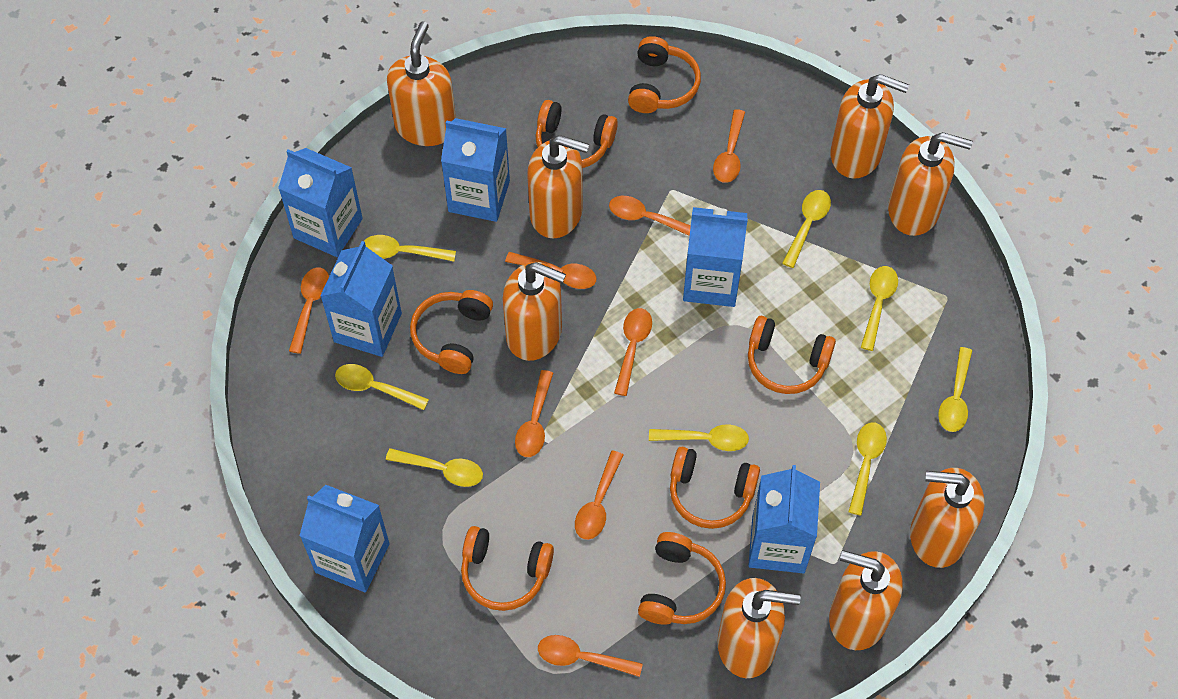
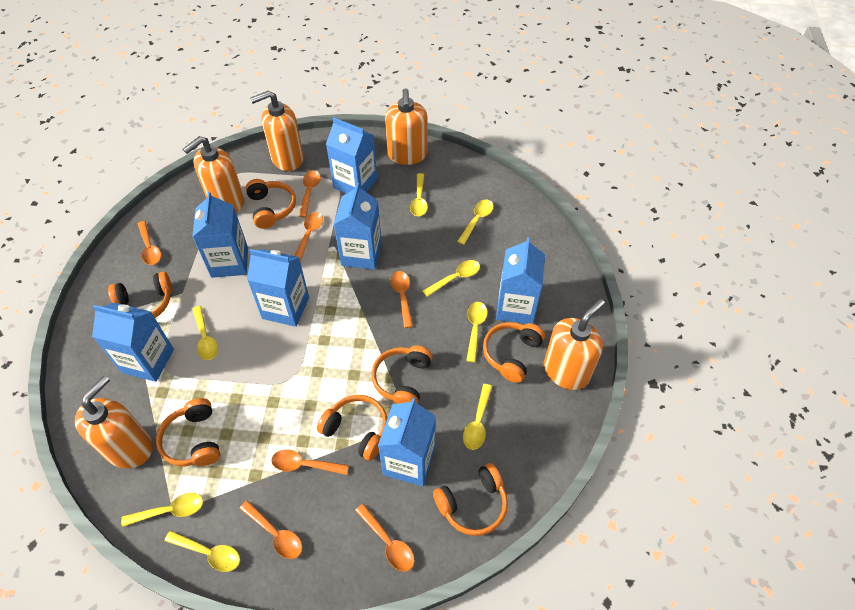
blue carton: [278,148,363,257] [299,485,390,592] [320,241,402,357] [441,118,510,222] [683,207,748,307] [748,465,820,573] = 6 -> [92,303,174,382] [192,191,248,278] [247,249,309,327] [326,117,377,194] [334,183,382,270] [378,398,436,486] [496,237,545,324] = 7
orange soap dispenser: [387,21,456,146] [503,262,566,361] [527,135,589,238] [717,578,801,678] [829,550,902,650] [830,74,909,179] [888,132,973,236] [910,468,985,568] = 8 -> [75,376,153,468] [183,136,245,213] [250,90,304,171] [385,88,427,165] [544,299,605,390] = 5
orange spoon: [289,267,329,354] [505,252,597,289] [515,370,553,457] [538,635,643,677] [575,450,623,540] [609,196,691,236] [614,308,652,396] [713,109,745,183] = 8 -> [137,221,161,265] [239,500,302,559] [271,449,349,475] [295,212,323,262] [299,171,321,217] [355,504,415,572] [390,271,413,328] = 7

